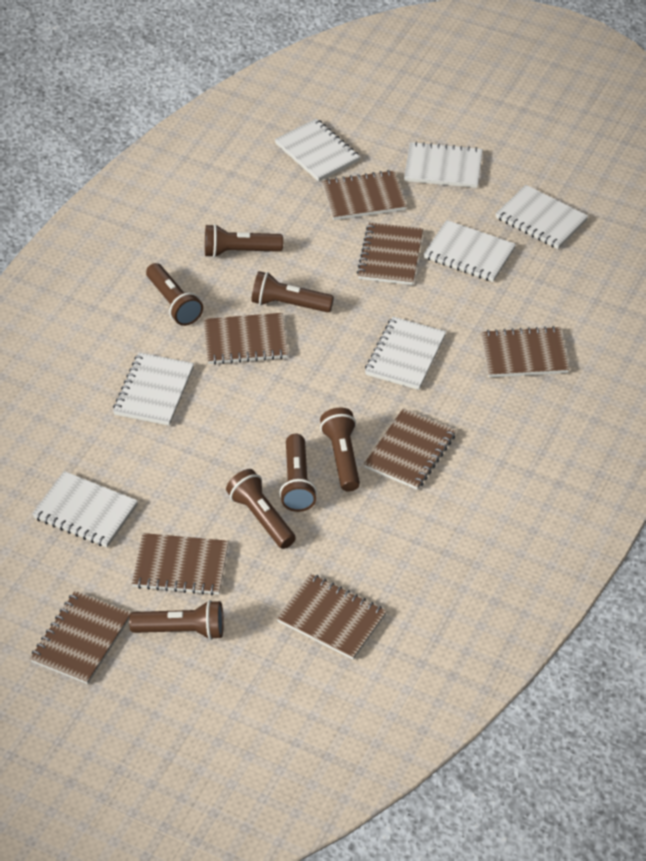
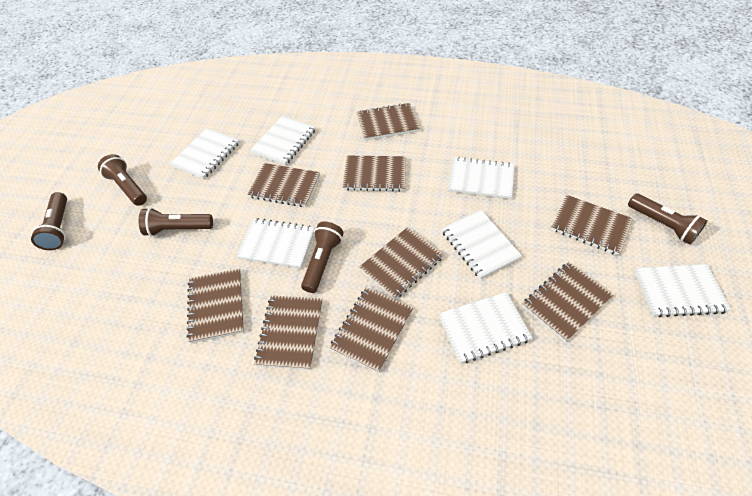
brown flashlight: [129,600,224,640] [146,263,203,326] [205,224,283,258] [226,469,296,549] [251,271,334,313] [279,434,317,512] [320,407,360,491] = 7 -> [31,192,67,250] [98,154,147,206] [139,208,213,236] [301,222,344,293] [628,193,708,245] = 5
brown notebook: [30,591,131,684] [132,533,229,595] [204,313,288,365] [277,573,387,660] [322,170,407,220] [357,222,423,285] [364,408,456,490] [481,326,569,377] = 8 -> [187,269,244,343] [247,163,320,207] [254,295,322,370] [329,287,413,373] [343,156,406,192] [357,103,420,140] [359,227,444,299] [522,262,613,342] [551,195,633,255] = 9

